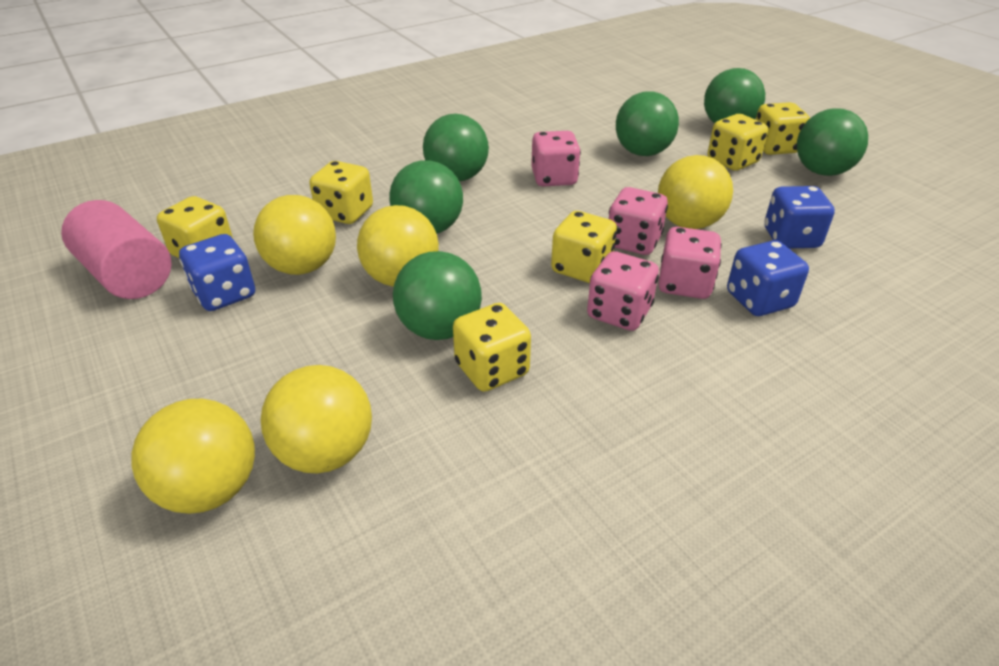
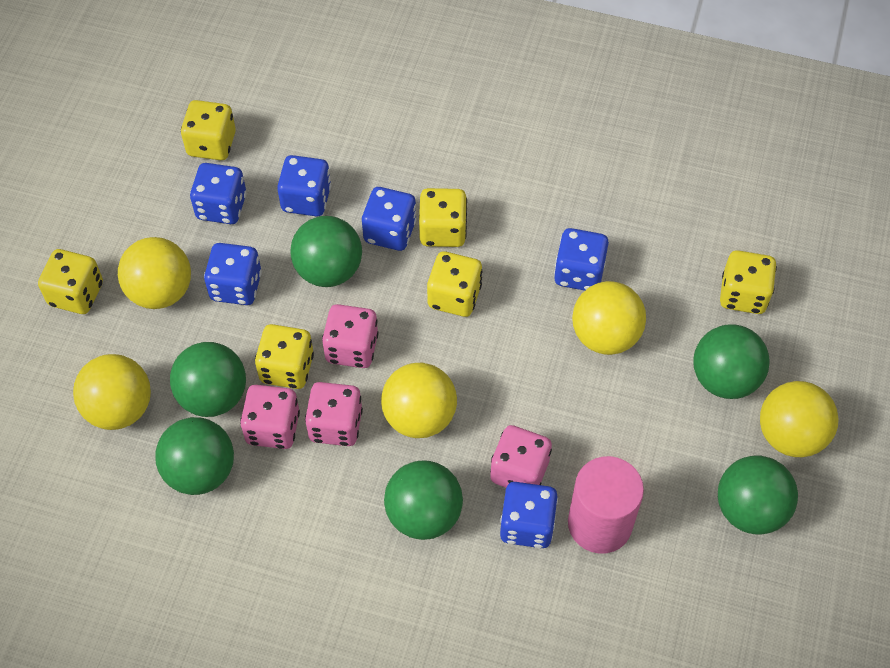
blue dice: [179,234,255,311] [727,240,809,316] [764,186,835,249] = 3 -> [190,163,247,224] [204,243,262,305] [277,155,331,217] [362,187,417,251] [500,482,558,548] [554,228,609,291] = 6

